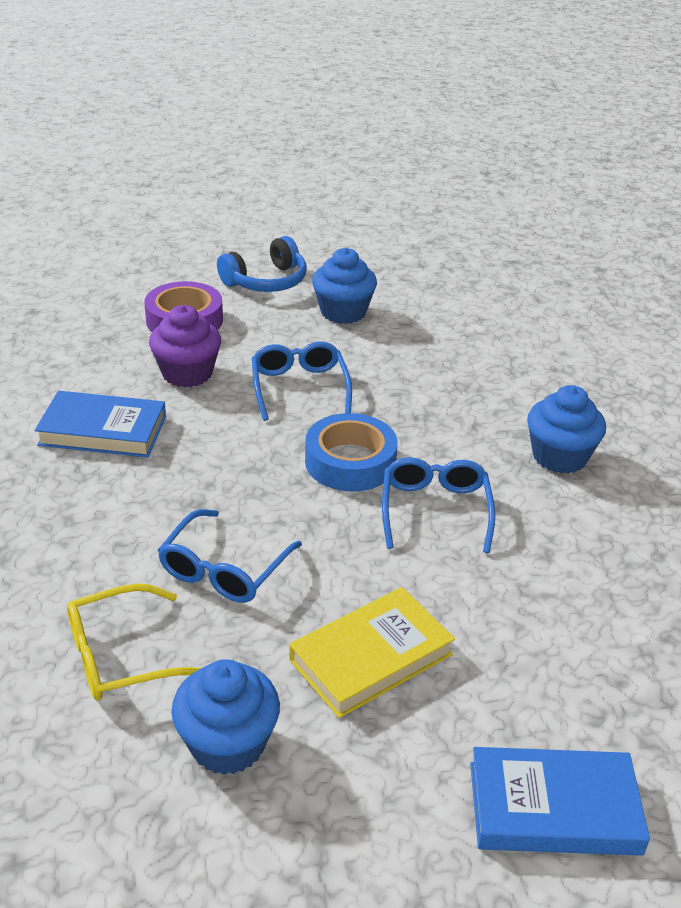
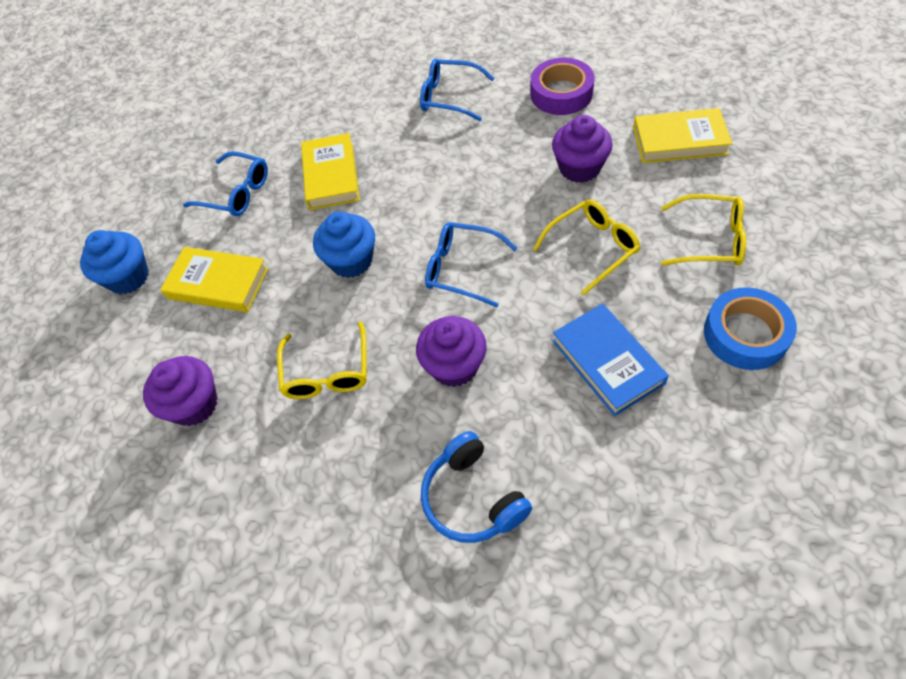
blue book: [35,391,166,457] [470,747,650,856] = 2 -> [553,303,669,416] = 1
blue cupcake: [171,659,280,775] [312,248,377,324] [527,385,606,474] = 3 -> [80,230,149,294] [313,211,375,278] = 2
purple cupcake: [149,305,221,388] = 1 -> [143,356,218,426] [416,316,487,387] [552,115,613,183] = 3
yellow book: [289,587,455,718] = 1 -> [160,247,269,312] [301,133,360,210] [633,108,732,163] = 3
yellow glasses: [67,584,201,701] = 1 -> [277,322,367,399] [533,200,641,295] [661,194,746,266] = 3

